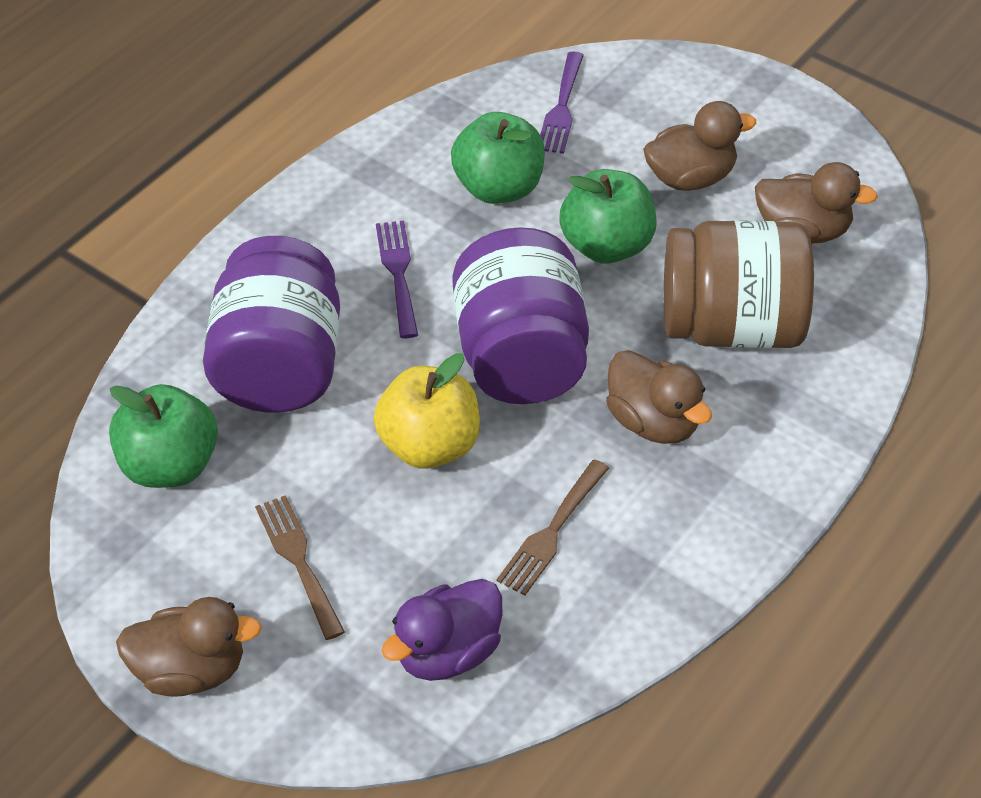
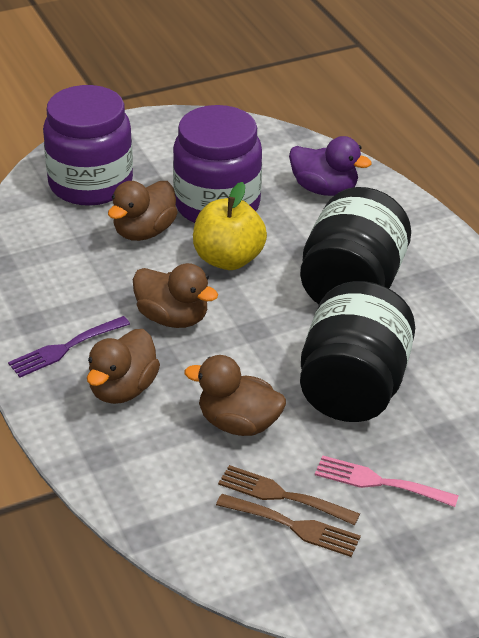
black jar: none = 0 -> [300,187,411,304] [300,281,415,422] = 2
brown jar: [664,220,814,348] = 1 -> none = 0
green apple: [109,384,218,488] [451,112,545,204] [559,169,656,264] = 3 -> none = 0
pink fork: none = 0 -> [315,455,459,507] = 1
purple fork: [376,221,418,338] [540,51,584,154] = 2 -> [8,316,130,377] = 1

